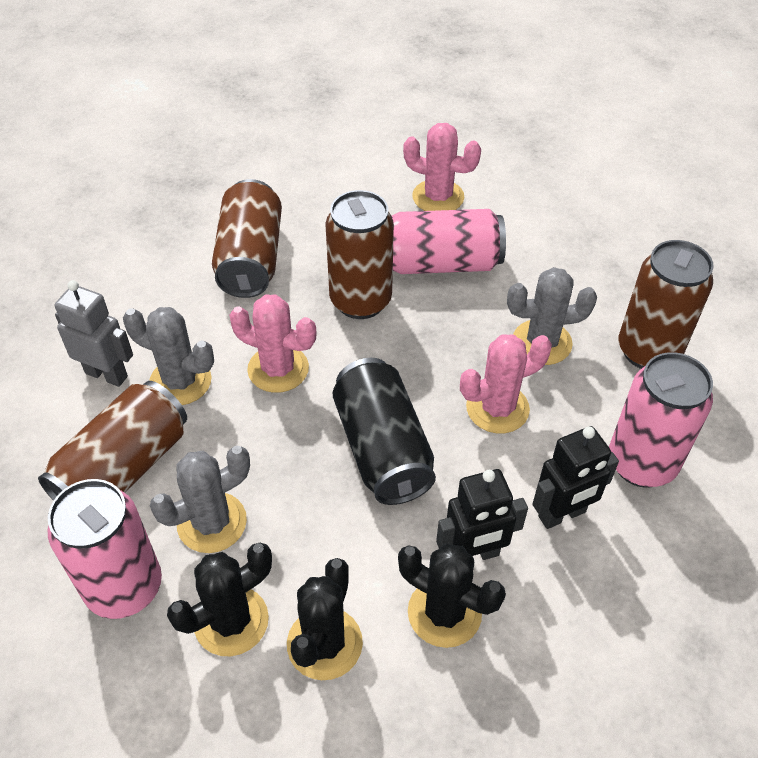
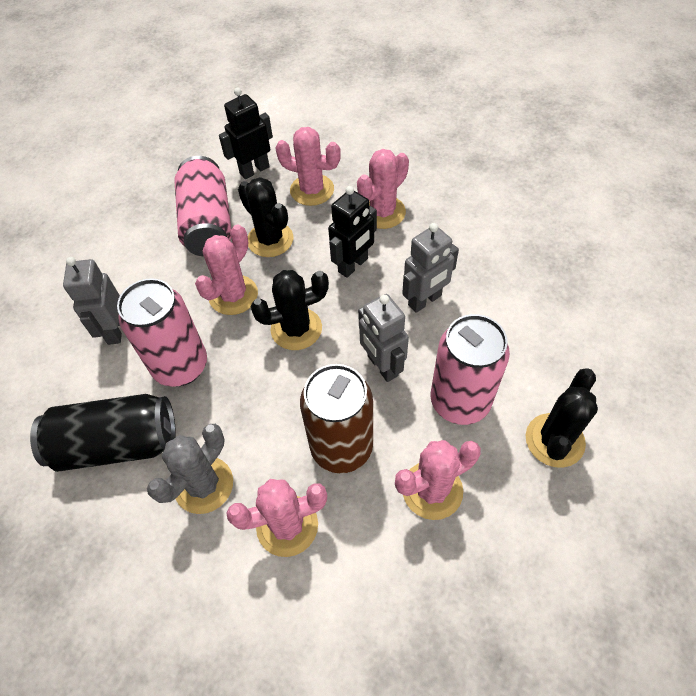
brown can: [38,381,187,501] [212,179,282,298] [326,190,394,319] [618,240,714,369] = 4 -> [300,364,373,473] = 1
grey cactus: [123,307,214,405] [150,446,250,553] [507,267,597,365] = 3 -> [147,424,233,514] = 1
grey robot: [55,280,133,387] = 1 -> [63,257,122,345] [358,294,409,382] [402,223,459,313] = 3
pink cactus: [229,294,317,393] [403,123,481,211] [460,334,552,433] = 3 -> [195,225,258,315] [226,479,327,557] [275,127,341,206] [357,149,409,229] [395,440,481,520] = 5

